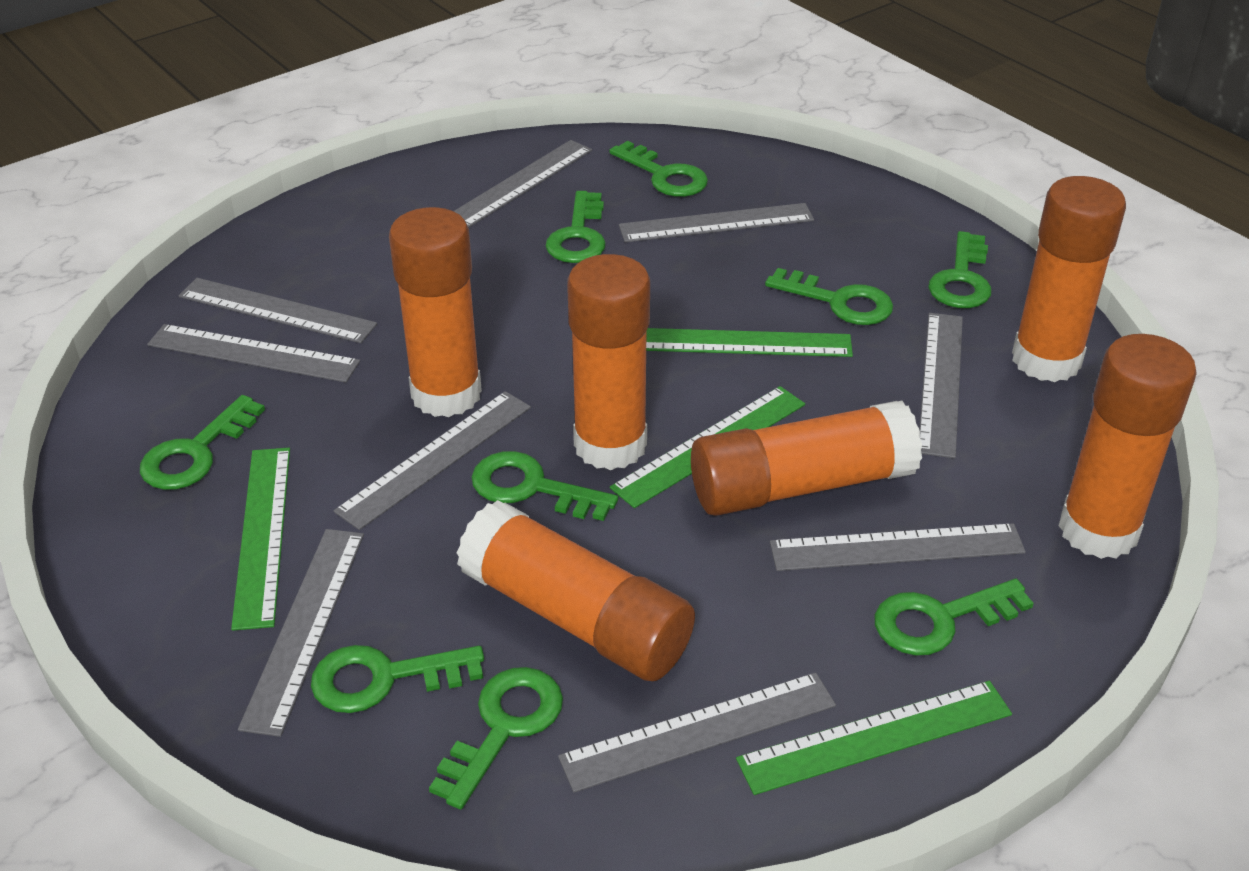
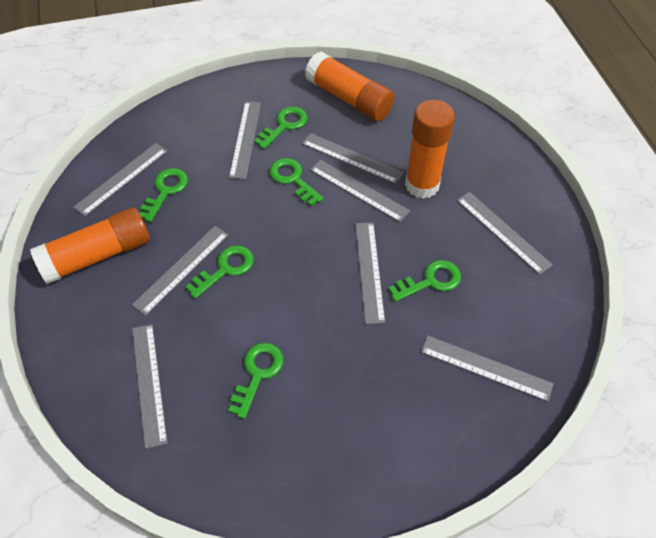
green key: [140,395,265,490] [311,645,484,713] [429,667,563,809] [471,451,618,521] [545,191,606,263] [609,141,708,197] [765,268,893,325] [875,579,1034,656] [928,231,991,308] = 9 -> [140,168,188,222] [186,245,254,299] [228,343,284,419] [254,106,308,149] [269,158,323,206] [388,260,461,302] = 6
green ruler: [231,448,290,631] [610,386,805,508] [646,328,853,357] [736,681,1012,795] = 4 -> none = 0
orange glue stick: [389,207,482,417] [457,500,695,681] [567,254,650,470] [691,401,922,516] [1012,176,1126,382] [1059,334,1197,559] = 6 -> [30,207,150,284] [305,51,395,121] [405,100,455,199] = 3

